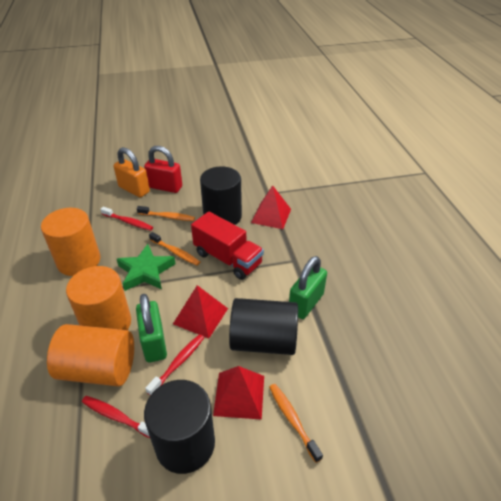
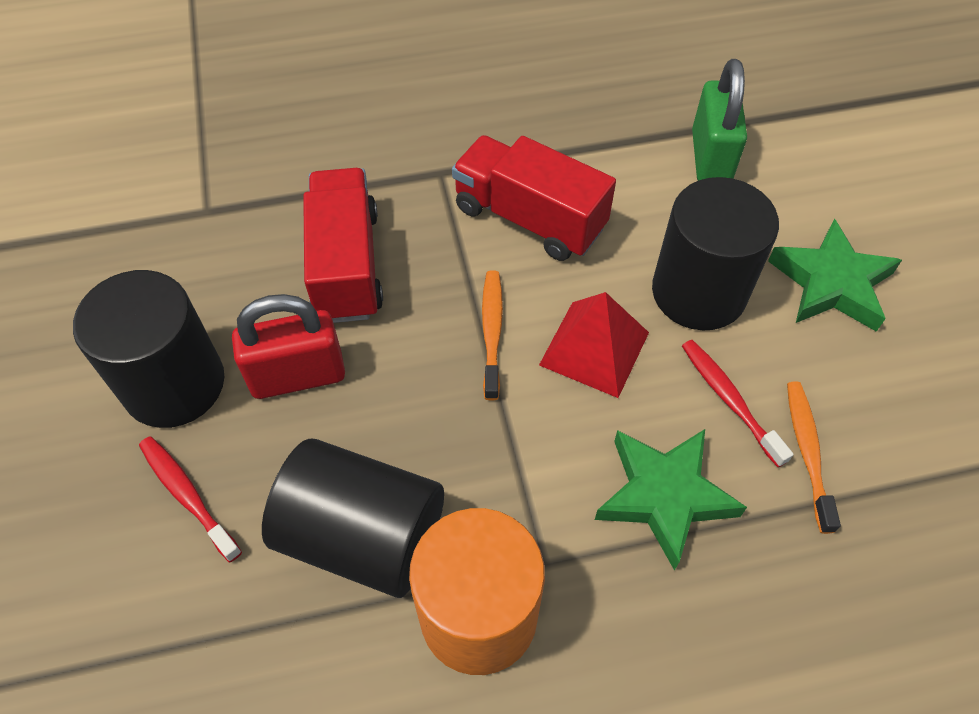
green padlock: [136,294,167,363] [289,256,327,319] = 2 -> [692,59,747,181] = 1
green star: [117,244,176,291] = 1 -> [595,429,747,571] [768,219,902,332] = 2
orange cylinder: [41,208,100,276] [47,324,134,387] [66,266,131,330] = 3 -> [409,508,545,675] = 1
orange padlock: [114,147,150,197] = 1 -> none = 0
orange toothbrush: [137,206,195,221] [149,232,200,265] [269,384,323,463] = 3 -> [482,270,503,400] [787,382,841,534] = 2
red pyramid: [173,285,228,339] [213,366,264,420] [251,185,291,229] = 3 -> [539,292,649,398] = 1
red toothbrush: [82,396,150,438] [100,207,153,231] [145,334,204,396] = 3 -> [139,436,242,562] [682,340,794,468] = 2
red truck: [191,211,264,280] = 1 -> [303,168,383,323] [452,135,616,261] = 2

